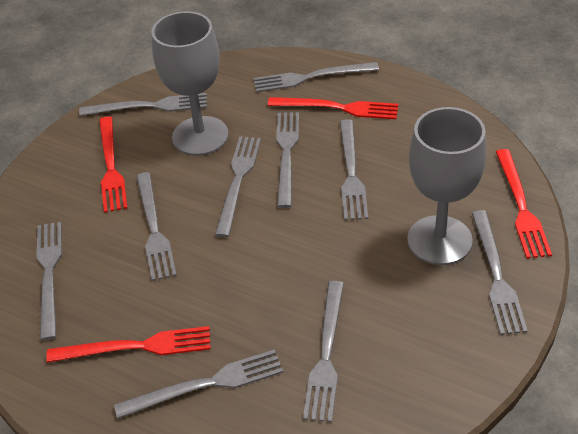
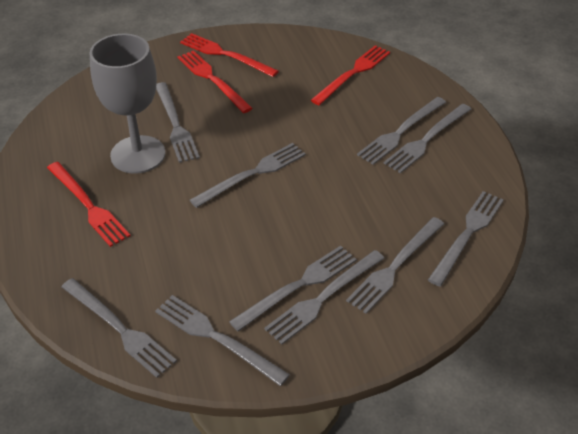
grey goblet: [151,11,229,156] [407,107,487,265] = 2 -> [90,34,165,174] = 1

